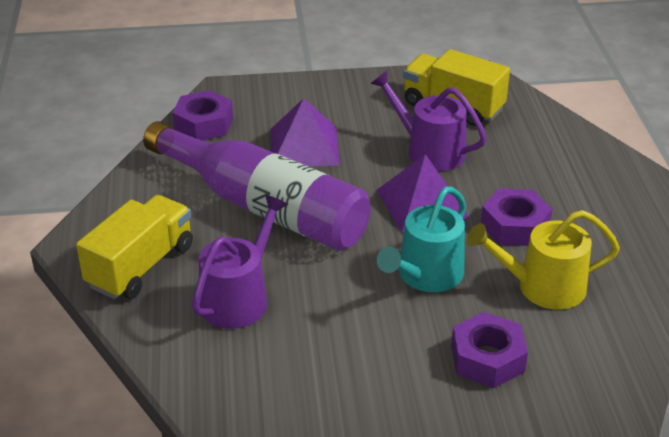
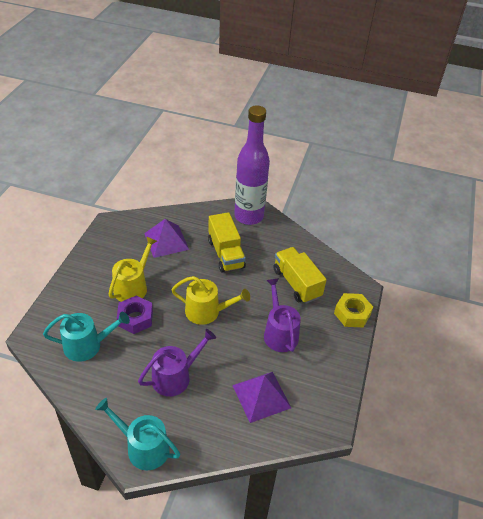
purple nut: [173,90,233,140] [451,312,528,388] [481,188,552,246] = 3 -> [117,296,153,334] = 1
turquoise watering can: [377,186,466,292] = 1 -> [43,312,130,362] [95,398,180,470] = 2
yellow nut: none = 0 -> [334,293,373,328] = 1
yellow watering can: [467,210,620,310] = 1 -> [108,236,157,302] [171,276,250,325] = 2

